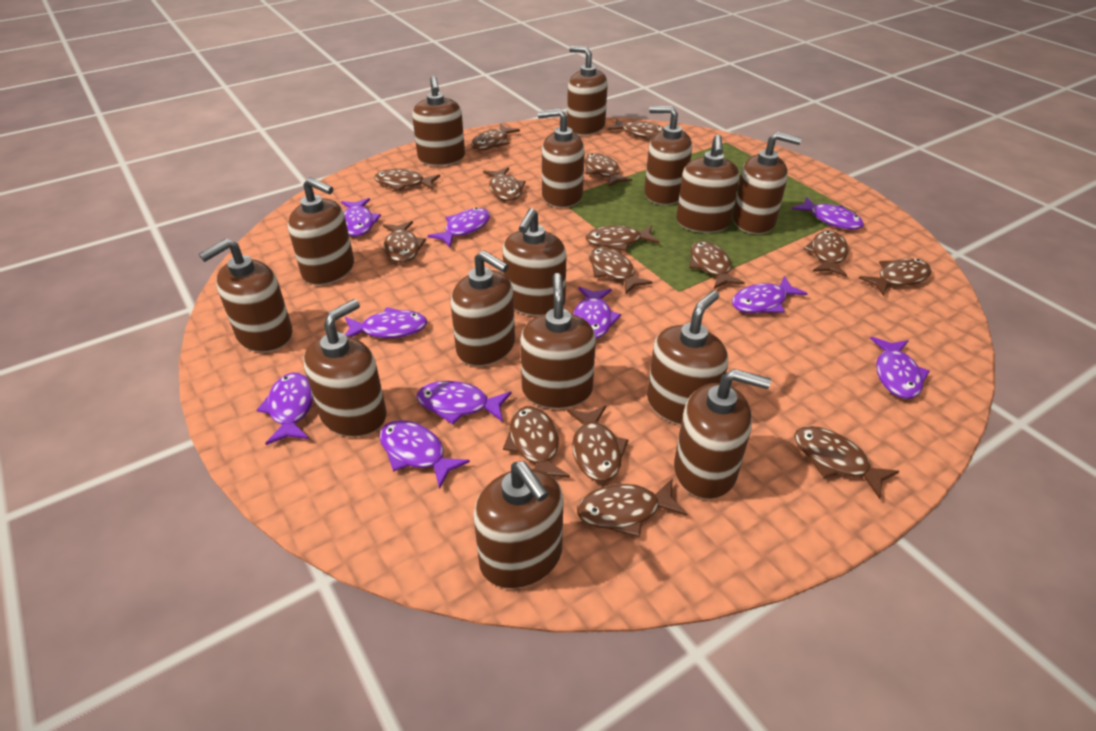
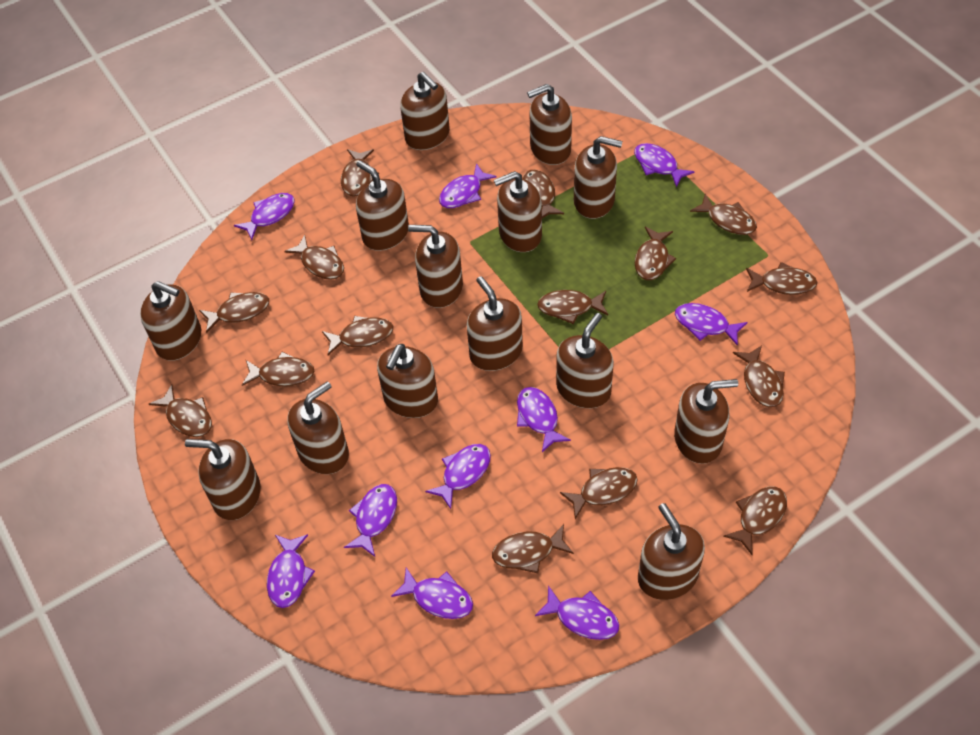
brown soap dispenser: [199,239,292,352] [288,177,354,285] [303,299,387,437] [412,76,465,166] [451,250,515,366] [473,461,564,589] [502,208,566,316] [520,273,596,409] [538,109,585,208] [567,46,608,135] [644,106,692,205] [647,291,728,425] [674,369,771,499] [676,134,739,233] [733,132,801,234] = 15 -> [140,281,201,361] [185,439,261,520] [287,381,349,474] [356,160,409,251] [377,344,438,418] [400,72,450,150] [408,225,463,308] [467,276,523,371] [494,171,542,252] [527,84,572,165] [556,313,614,408] [574,136,622,219] [638,503,705,600] [674,379,738,464] = 14

